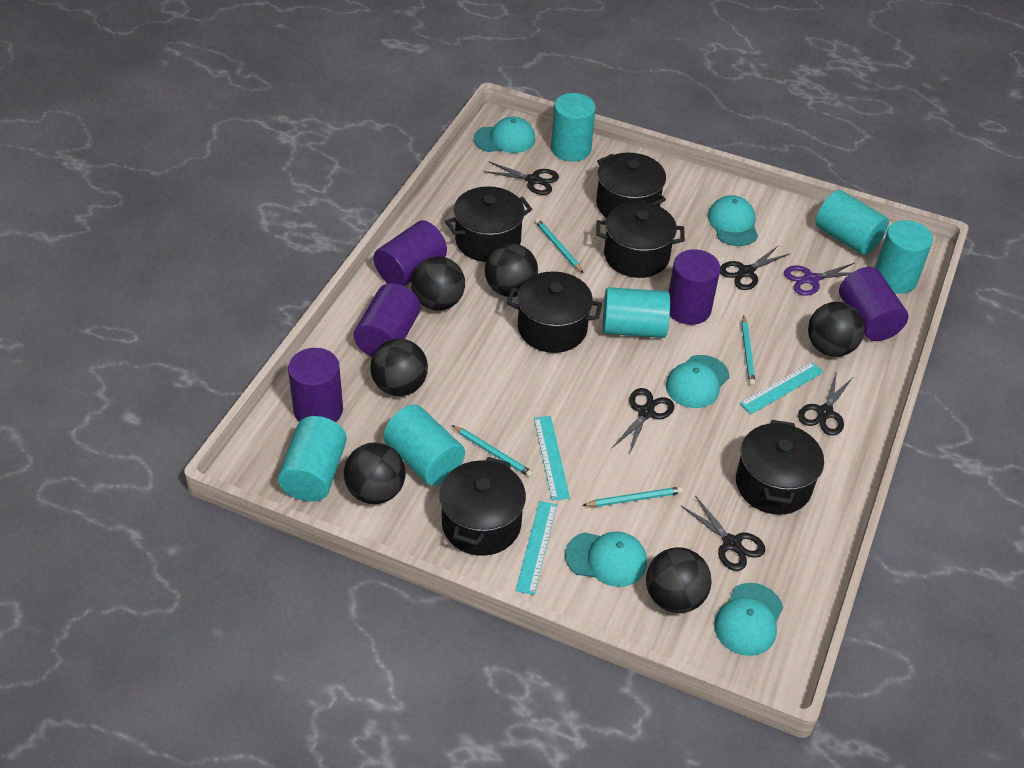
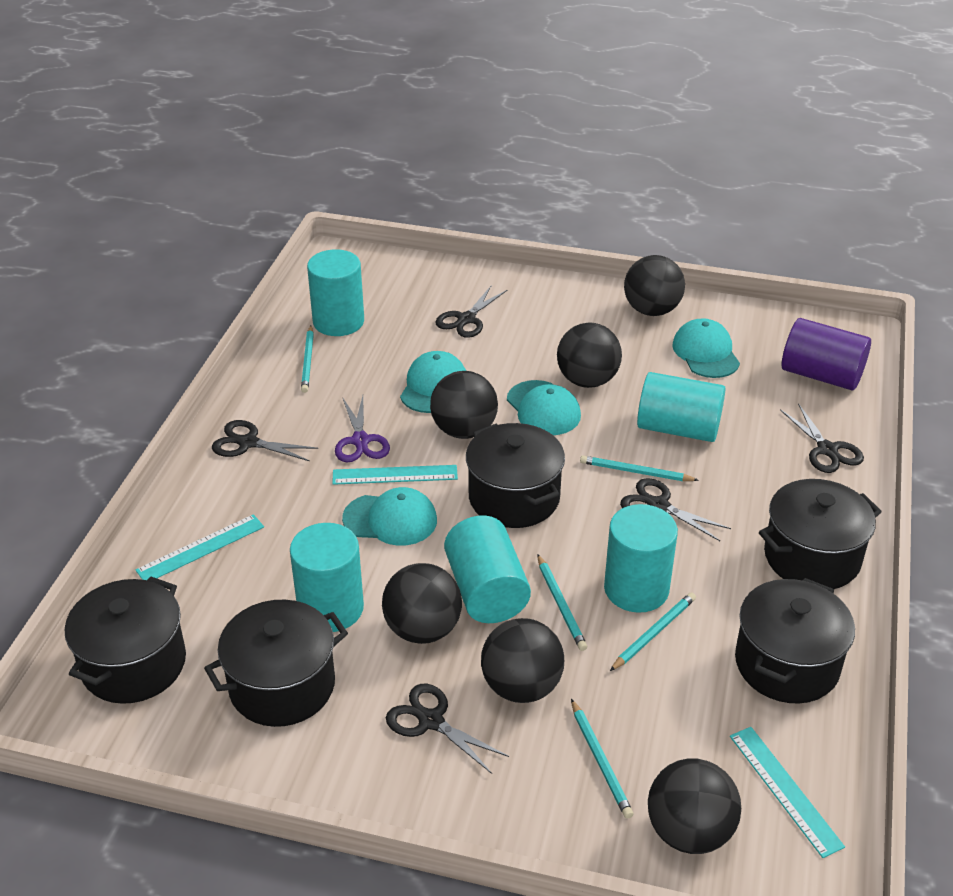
black pot: [439,457,526,556] [445,186,532,262] [507,271,602,353] [596,153,666,218] [596,202,685,278] [736,420,824,515] = 6 -> [65,577,186,704] [204,600,348,727] [466,423,565,528] [735,578,855,703] [759,479,882,589] = 5
purple cylinder: [288,348,343,422] [354,283,420,357] [374,220,447,286] [669,249,720,325] [839,267,908,341] = 5 -> [782,318,871,390] = 1
turquoise cap: [474,117,535,153] [565,531,647,587] [666,355,729,408] [708,195,758,246] [714,583,783,656] = 5 -> [342,487,437,546] [400,351,466,413] [507,380,581,435] [672,318,740,378] = 4
turquoise cylinder: [278,416,347,502] [383,405,465,486] [551,93,596,162] [603,287,670,338] [815,190,889,255] [875,220,933,294] = 6 -> [290,523,364,632] [307,249,364,336] [444,515,531,623] [604,504,678,613] [637,372,726,442] = 5
turquoise pencil: [452,425,533,477] [535,219,583,273] [582,487,683,507] [742,315,755,386] = 4 -> [301,326,314,393] [537,554,587,651] [571,699,634,819] [580,455,698,481] [610,592,696,671] = 5

